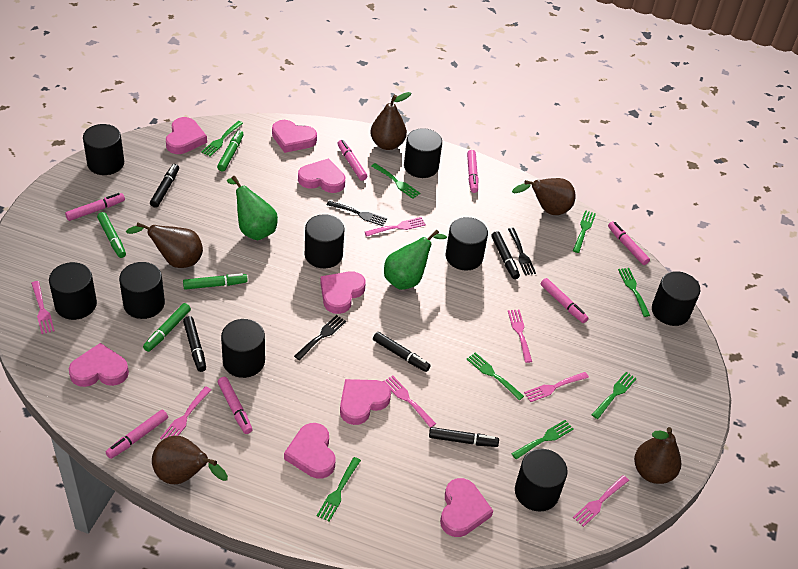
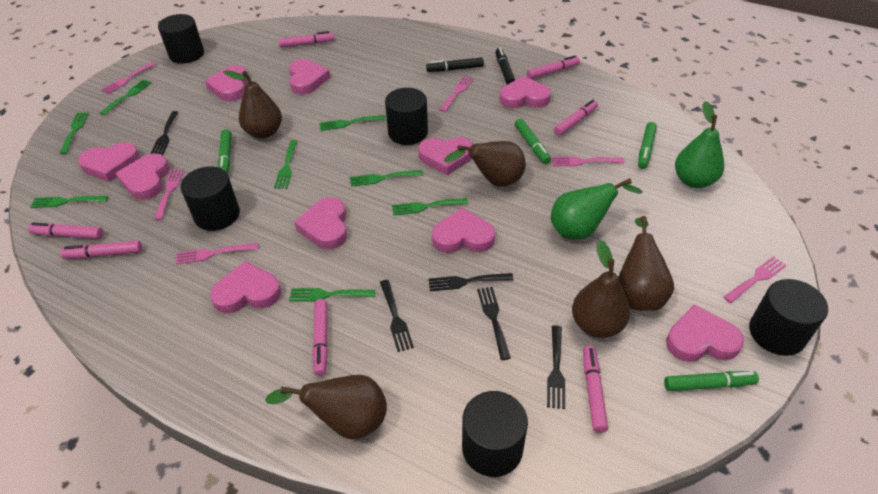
black cylinder: [49,262,97,320] [83,124,124,175] [119,262,165,319] [221,319,265,378] [305,214,344,268] [404,128,442,178] [446,217,488,271] [515,449,568,511] [652,271,700,326] = 9 -> [158,14,204,64] [180,166,240,231] [385,88,428,145] [462,391,528,477] [749,279,828,356] = 5
black fork: [294,315,346,360] [327,201,387,226] [508,228,536,275] = 3 -> [151,111,179,155] [380,280,414,352] [429,273,513,291] [477,287,511,360] [547,325,565,409] = 5
black marker: [150,164,179,208] [183,316,206,372] [373,332,431,372] [429,427,499,447] [491,231,520,279] = 5 -> [426,57,484,72] [495,48,515,85] = 2
pink fork: [31,281,55,334] [160,386,211,439] [365,217,426,236] [383,376,436,428] [508,310,532,363] [524,372,589,402] [573,475,629,527] = 7 -> [101,62,157,94] [154,169,184,220] [176,243,258,265] [440,76,474,112] [552,157,625,166] [723,256,787,303] = 6
pink heart: [69,343,129,387] [166,117,207,154] [272,120,317,153] [284,423,335,479] [298,159,345,193] [320,271,366,314] [340,379,391,425] [440,478,493,537] = 8 -> [78,142,140,182] [115,153,169,200] [205,65,248,101] [210,261,281,313] [289,59,330,94] [294,197,347,249] [418,137,473,175] [432,208,495,253] [499,76,551,108] [666,305,744,362] = 10

